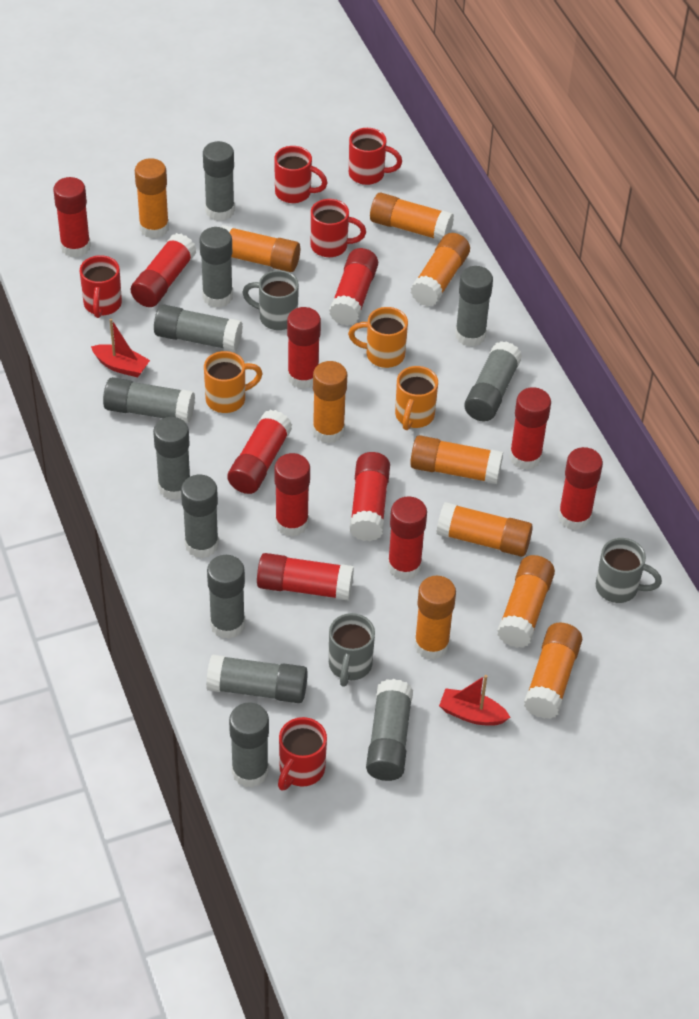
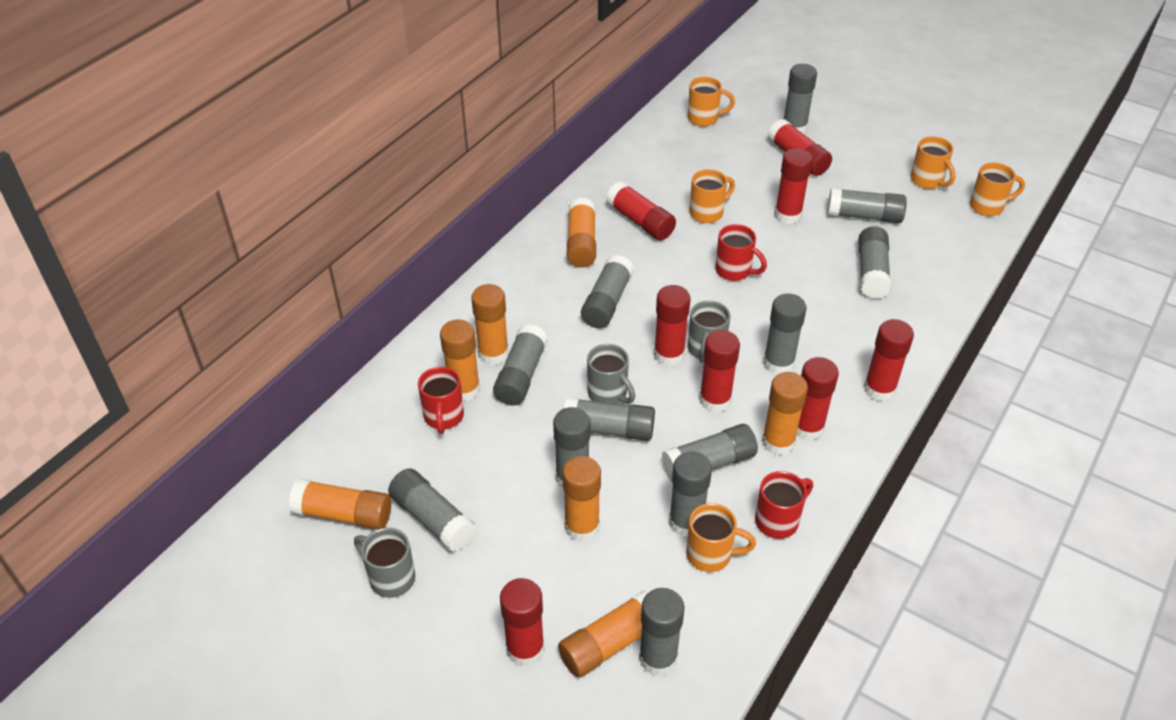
orange glue stick: [135,158,169,238] [221,225,300,272] [312,361,347,443] [370,193,454,241] [410,233,470,306] [410,435,503,484] [414,576,456,660] [436,502,533,557] [497,555,555,648] [524,623,582,719] = 10 -> [289,479,391,530] [440,320,480,401] [471,284,509,365] [558,591,648,678] [562,456,601,542] [567,198,596,267] [762,372,808,455] = 7
orange mug: [204,351,263,413] [348,307,408,368] [395,366,438,430] = 3 -> [686,503,756,572] [688,77,735,126] [690,169,735,223] [910,136,956,189] [970,162,1025,216] = 5
red boat: [91,319,150,377] [439,675,510,726] = 2 -> none = 0
red glue stick: [53,177,91,258] [131,233,197,307] [228,410,292,494] [257,553,354,601] [274,453,310,537] [287,307,321,389] [329,248,378,326] [350,452,390,541] [388,496,427,580] [509,387,551,470] [558,447,603,530] = 11 -> [500,578,545,667] [606,181,676,240] [654,285,690,366] [699,330,740,412] [768,119,832,176] [774,148,813,224] [797,357,839,441] [864,319,914,402] = 8
red mug: [80,255,122,318] [274,146,327,203] [278,717,327,791] [311,199,366,257] [349,128,402,185] = 5 -> [418,367,464,434] [715,224,767,281] [755,471,813,539] = 3

